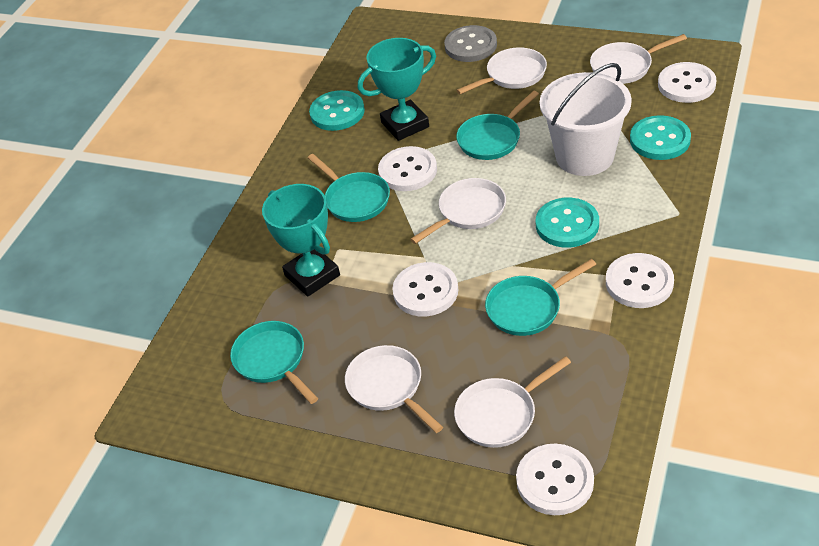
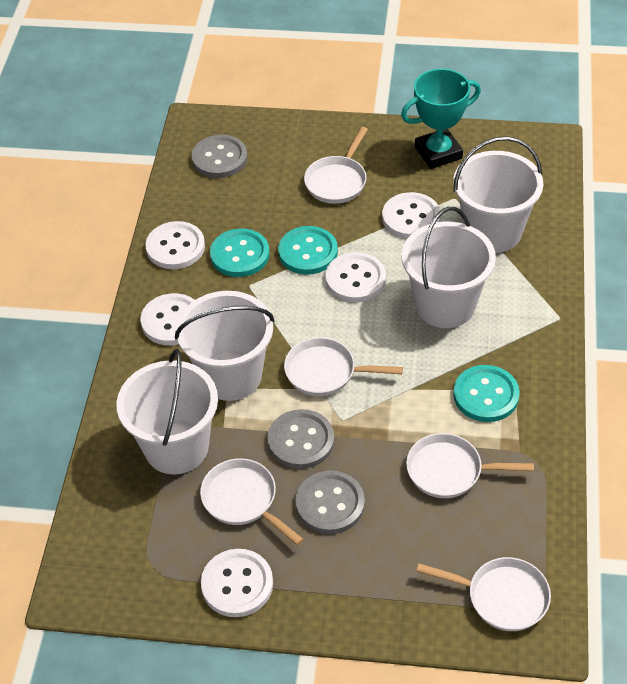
grey button: [444,25,497,62] = 1 -> [191,135,247,178] [268,409,334,469] [295,471,365,534] = 3
turquoise pan: [230,321,318,404] [308,154,390,222] [456,91,539,160] [485,259,596,336] = 4 -> none = 0
turquoise trophy: [262,184,340,297] [358,38,436,141] = 2 -> [401,69,481,169] = 1
white bucket: [540,63,632,176] = 1 -> [117,349,218,474] [175,291,274,401] [402,207,496,328] [453,136,543,253] = 4

